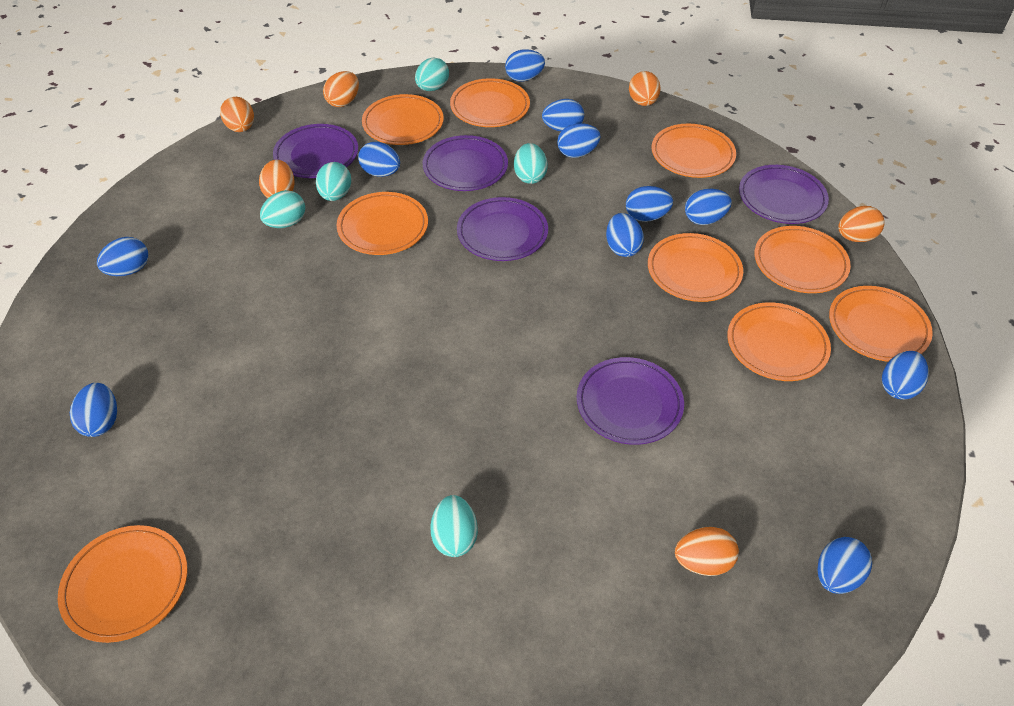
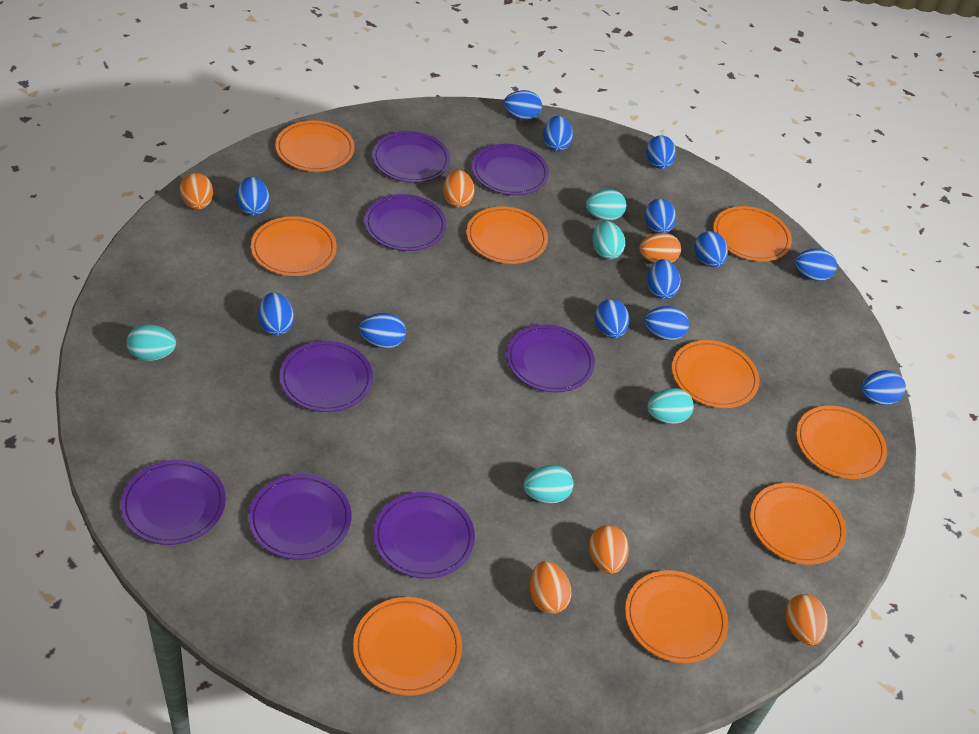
blue egg: [70,383,117,437] [97,237,148,276] [358,142,400,177] [505,49,545,82] [542,99,584,131] [557,123,601,158] [606,213,644,257] [626,186,673,222] [685,189,732,225] [817,537,872,594] [882,351,929,399] = 11 -> [237,177,269,216] [258,292,294,335] [359,313,406,348] [504,90,542,120] [543,116,573,151] [595,299,629,338] [644,306,689,340] [645,199,676,233] [646,135,676,169] [648,259,681,299] [694,231,728,267] [795,249,837,281] [861,370,906,405] = 13
purple plate: [273,124,358,178] [423,135,508,191] [457,197,548,261] [577,357,684,445] [739,165,829,224] = 5 -> [121,460,226,545] [248,474,352,560] [279,341,373,412] [364,194,447,251] [372,131,450,183] [373,492,475,579] [472,144,549,195] [506,325,595,393] = 8

